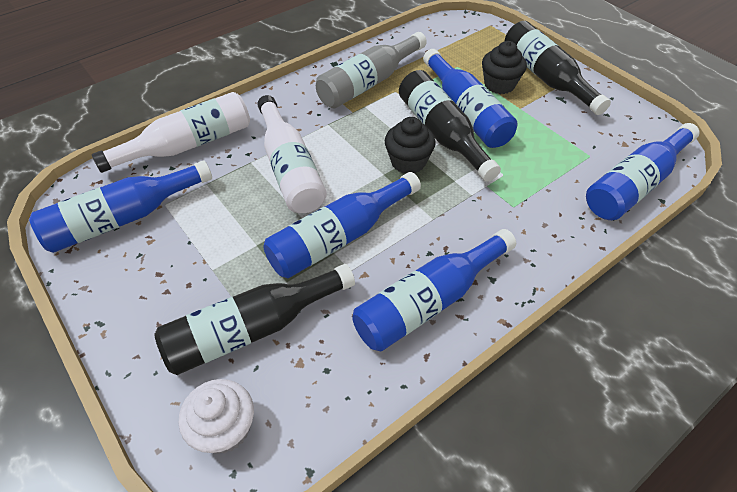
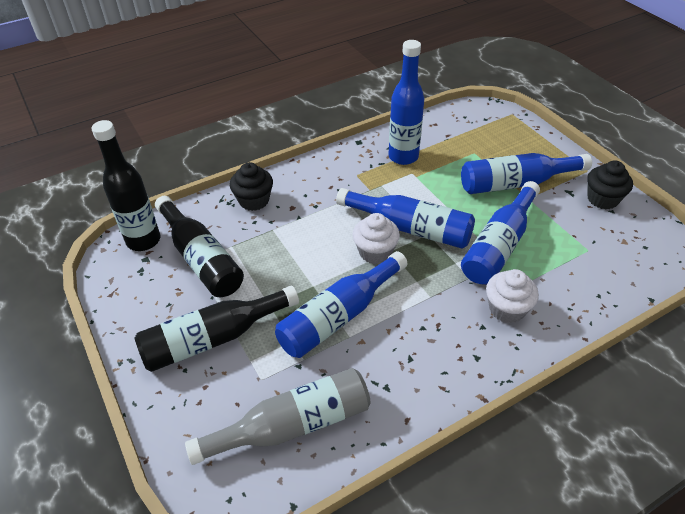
white bottle: [92,92,250,173] [257,95,327,213] = 2 -> none = 0
white cupcake: [179,379,254,454] = 1 -> [353,213,400,264] [486,269,539,323] = 2

